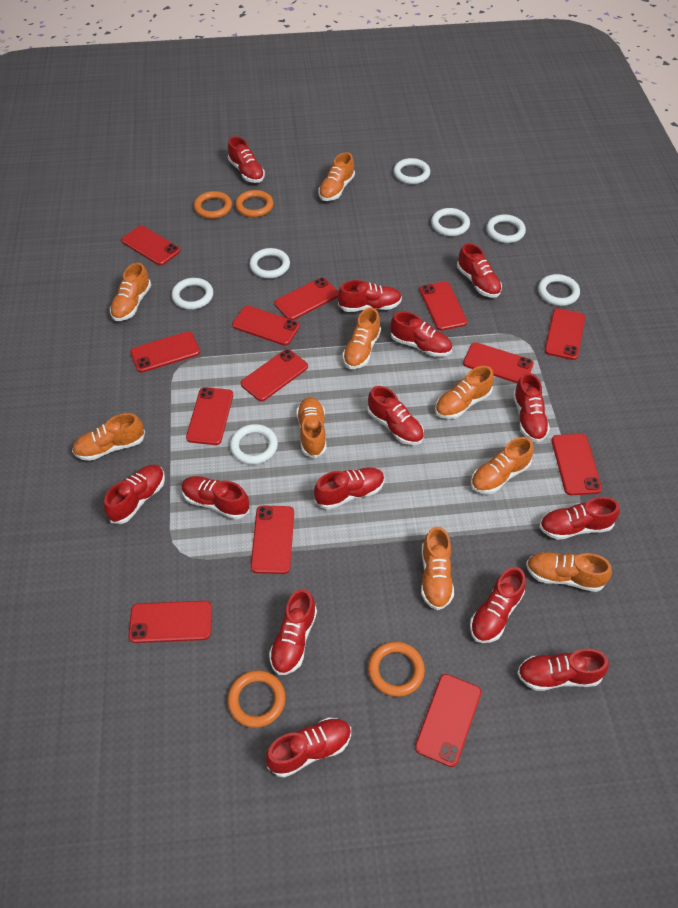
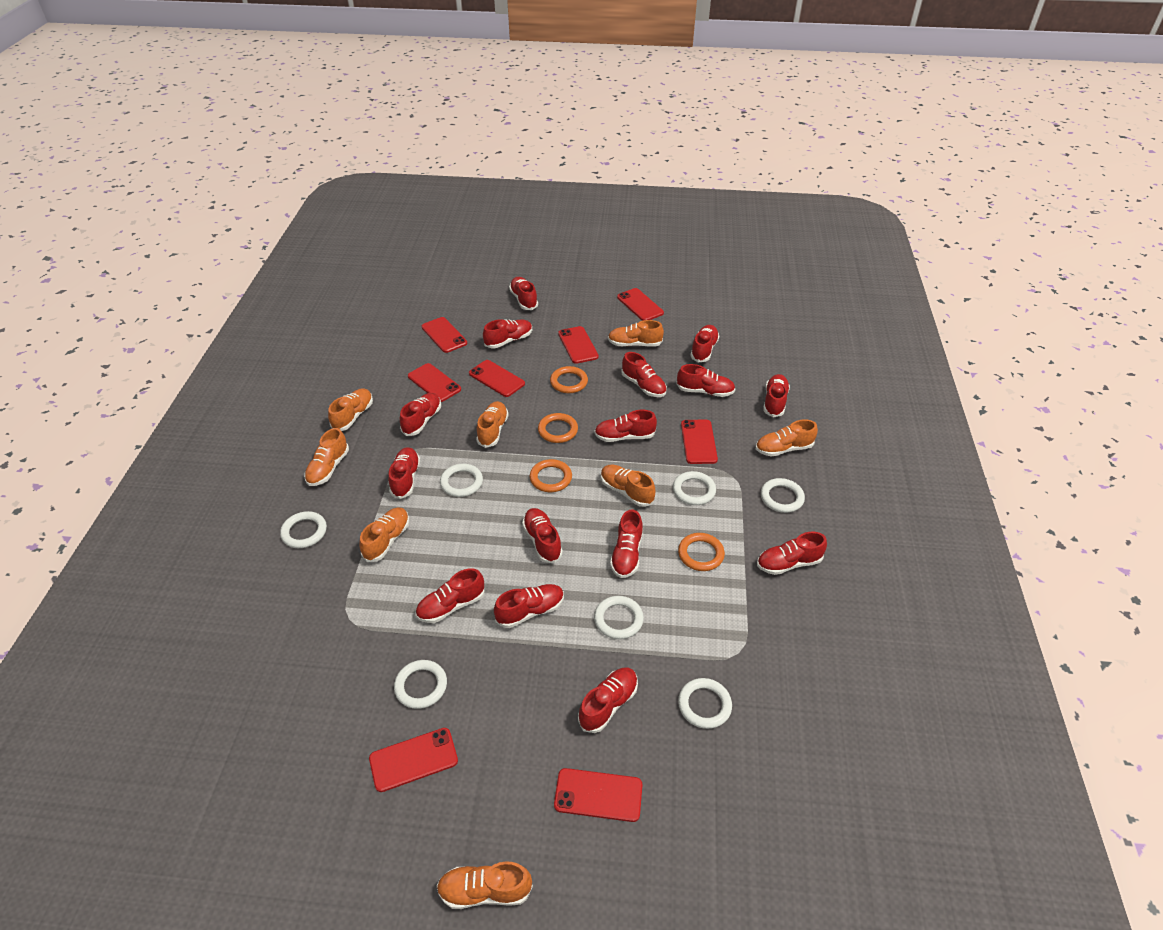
orange shoe: [72,413,145,461] [110,263,151,321] [296,397,326,458] [318,152,355,201] [343,308,381,369] [421,526,454,610] [435,366,494,419] [471,437,534,494] [526,552,612,592] = 9 -> [304,428,349,486] [328,388,373,431] [359,508,410,562] [437,861,533,909] [476,401,509,448] [601,465,655,507] [608,320,664,347] [756,419,818,457] = 8
red phone: [121,226,181,266] [128,601,212,643] [130,331,200,373] [186,387,233,445] [232,306,300,346] [241,349,308,401] [251,506,294,574] [274,277,338,320] [415,674,481,767] [420,281,467,331] [463,342,534,383] [545,308,585,360] [552,434,602,495] = 13 -> [369,728,458,792] [408,363,461,402] [422,317,467,353] [469,360,525,397] [554,768,643,822] [558,326,599,364] [617,288,664,321] [681,420,718,464] = 8
red shoe: [104,464,165,524] [181,476,249,519] [228,136,265,183] [265,717,351,778] [269,589,317,675] [314,467,385,509] [338,280,402,312] [367,386,424,445] [390,311,452,357] [457,243,502,298] [470,567,526,643] [513,373,550,442] [517,649,609,691] [539,497,620,540] = 14 -> [388,447,420,499] [400,393,441,436] [416,568,484,623] [483,319,532,348] [494,584,564,628] [509,277,538,310] [522,508,563,563] [578,667,638,733] [594,410,657,442] [610,510,643,578] [621,352,667,397] [676,364,735,397] [691,325,719,362] [757,532,827,575] [763,374,790,417] = 15

